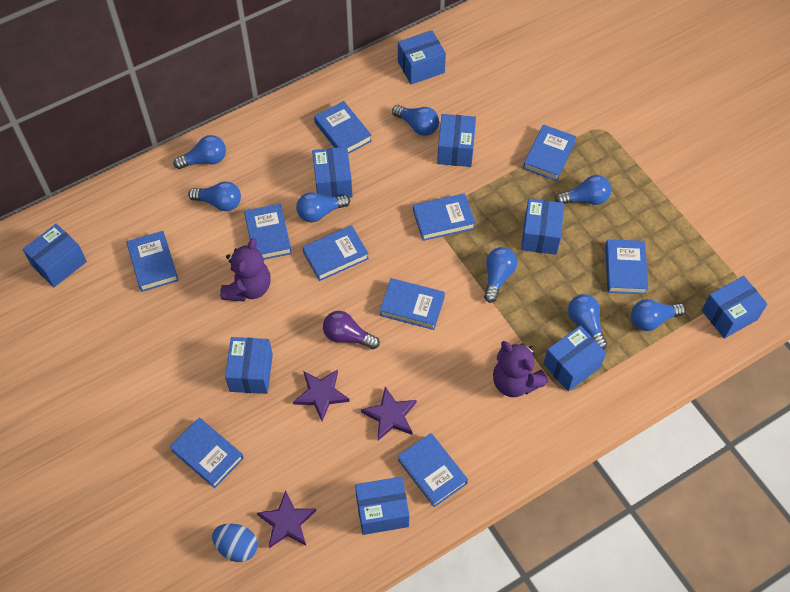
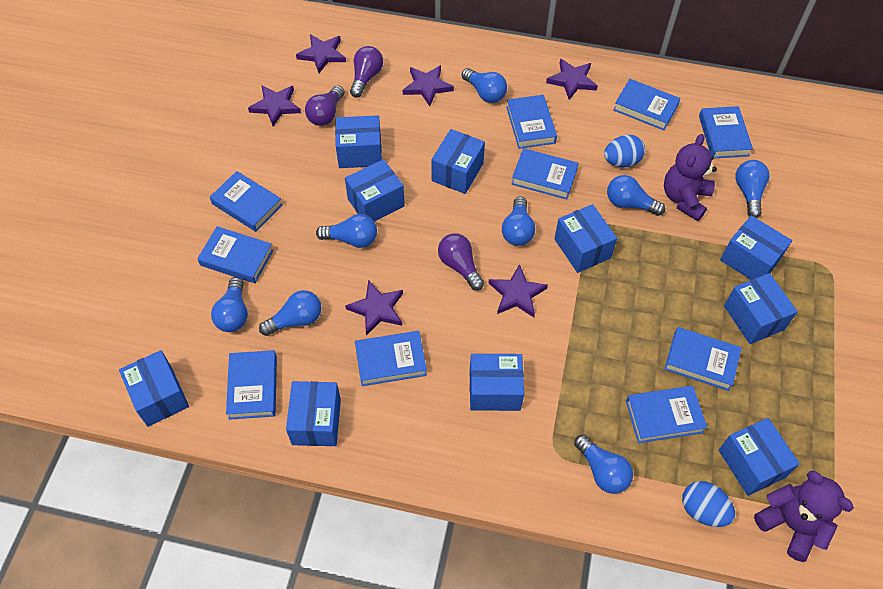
blue box: [22,224,87,287] [225,337,273,394] [312,147,353,198] [355,477,409,535] [398,31,446,84] [437,114,476,167] [521,198,564,255] [543,325,606,391] [702,276,767,339] = 9 -> [119,350,189,427] [286,381,341,446] [335,115,382,168] [345,159,405,221] [431,129,485,194] [470,354,524,411] [554,204,617,273] [719,418,800,496] [720,215,792,280] [724,273,798,344] = 10
blue egg: [212,524,257,562] = 1 -> [604,135,645,167] [682,481,735,527] = 2
purple light bulb: [323,311,380,349] = 1 -> [305,86,345,126] [350,46,383,98] [438,233,484,291] = 3
purple star: [257,491,316,548] [293,369,350,421] [361,387,417,440] = 3 -> [248,85,301,127] [296,34,346,73] [345,280,403,336] [403,65,454,106] [489,264,548,317] [546,58,598,100] = 6

